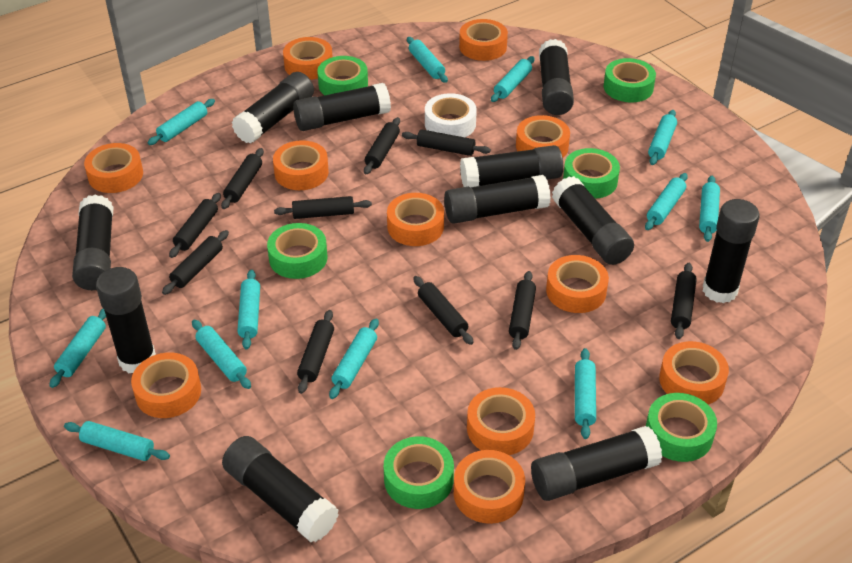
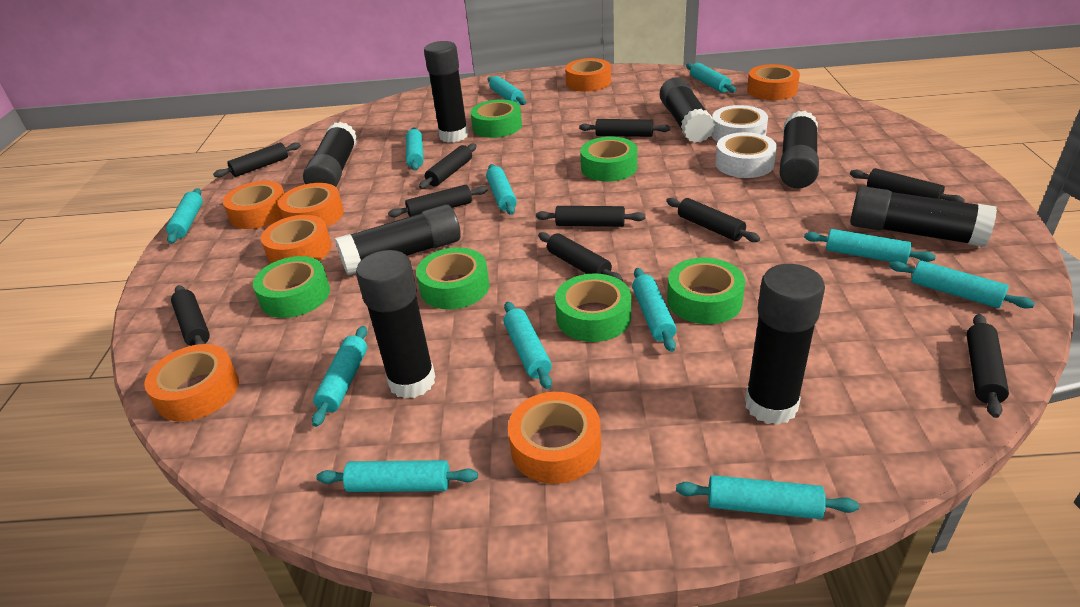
black glue stick: [72,194,114,290] [96,267,156,374] [222,436,339,542] [232,72,314,144] [293,83,391,131] [444,175,551,224] [460,145,563,187] [531,426,662,501] [539,39,574,115] [552,176,634,265] [703,199,760,303] = 11 -> [303,122,357,187] [335,204,461,275] [356,250,436,399] [424,41,469,143] [660,77,715,143] [745,264,825,425] [780,111,819,188] [850,186,997,247] = 8
orange tape: [84,143,143,193] [131,352,201,418] [273,140,329,190] [283,37,332,80] [387,193,444,246] [454,450,525,524] [459,19,508,61] [467,387,535,455] [516,115,570,158] [546,255,609,313] [659,341,729,404] = 11 -> [144,344,239,422] [223,181,285,229] [261,215,332,264] [278,183,344,227] [508,392,601,484] [565,58,611,91] [747,64,800,100] = 7
white tape: [425,93,477,137] = 1 -> [711,105,768,142] [715,132,777,178] = 2

